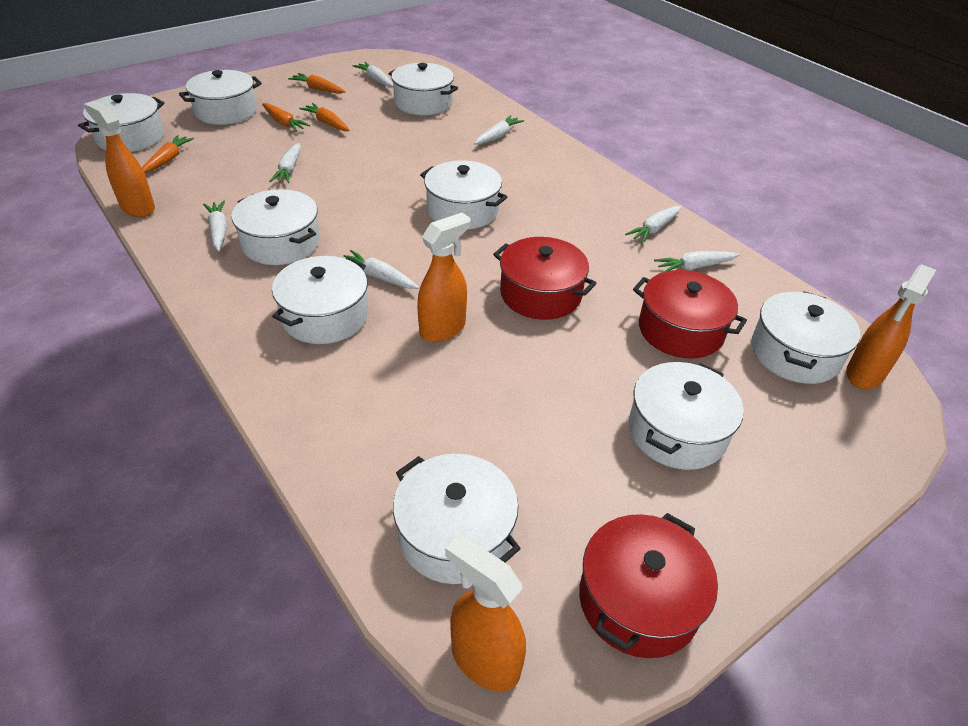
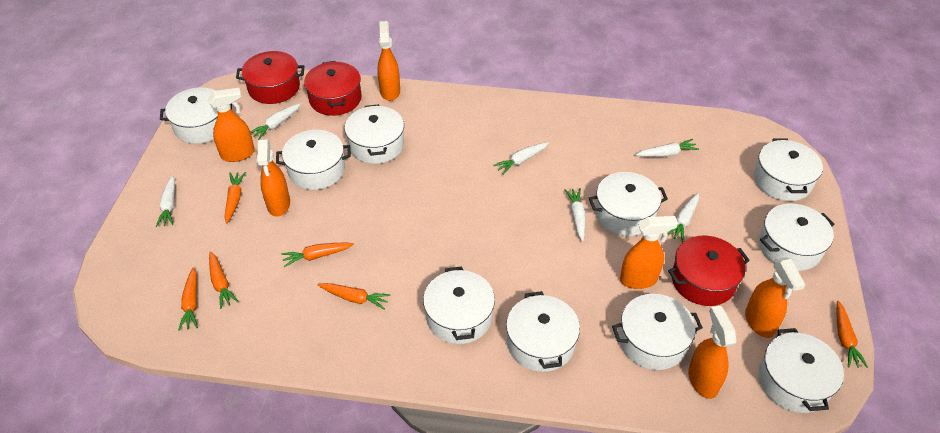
orange carrot: [142,135,194,173] [262,103,310,132] [288,73,345,94] [299,103,350,131] = 4 -> [178,267,198,331] [209,251,239,309] [224,172,246,223] [281,242,354,267] [318,283,390,310] [836,301,868,368] = 6
orange spray bottle: [84,101,155,217] [417,213,471,342] [445,534,526,691] [846,264,936,389] = 4 -> [208,88,255,162] [257,139,290,217] [377,21,400,101] [620,216,678,289] [688,306,736,399] [745,257,805,338] = 6
white carrot: [203,201,227,252] [269,143,301,183] [344,250,419,289] [353,62,393,87] [474,115,524,145] [625,205,682,244] [654,251,739,272] = 7 -> [155,175,175,227] [250,103,301,140] [493,142,549,175] [564,188,586,242] [635,139,699,157] [668,193,699,242] = 6
white pot: [78,93,164,152] [179,70,262,125] [232,189,320,265] [272,256,368,344] [388,63,458,115] [393,454,521,584] [420,160,507,229] [629,362,744,470] [751,292,860,384] = 9 -> [160,87,232,144] [276,130,351,190] [345,104,404,164] [423,267,495,344] [506,291,580,372] [589,172,668,236] [612,294,703,370] [754,139,823,201] [758,328,844,413] [759,203,834,271] = 10

